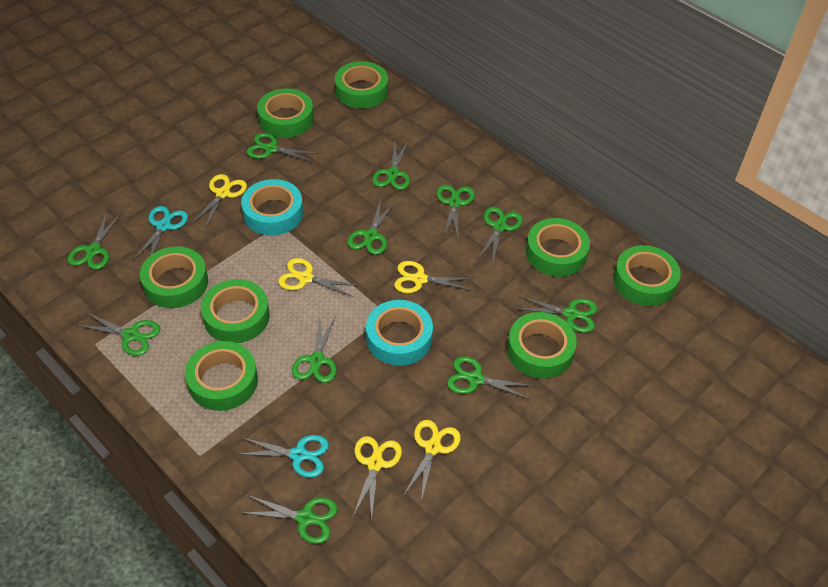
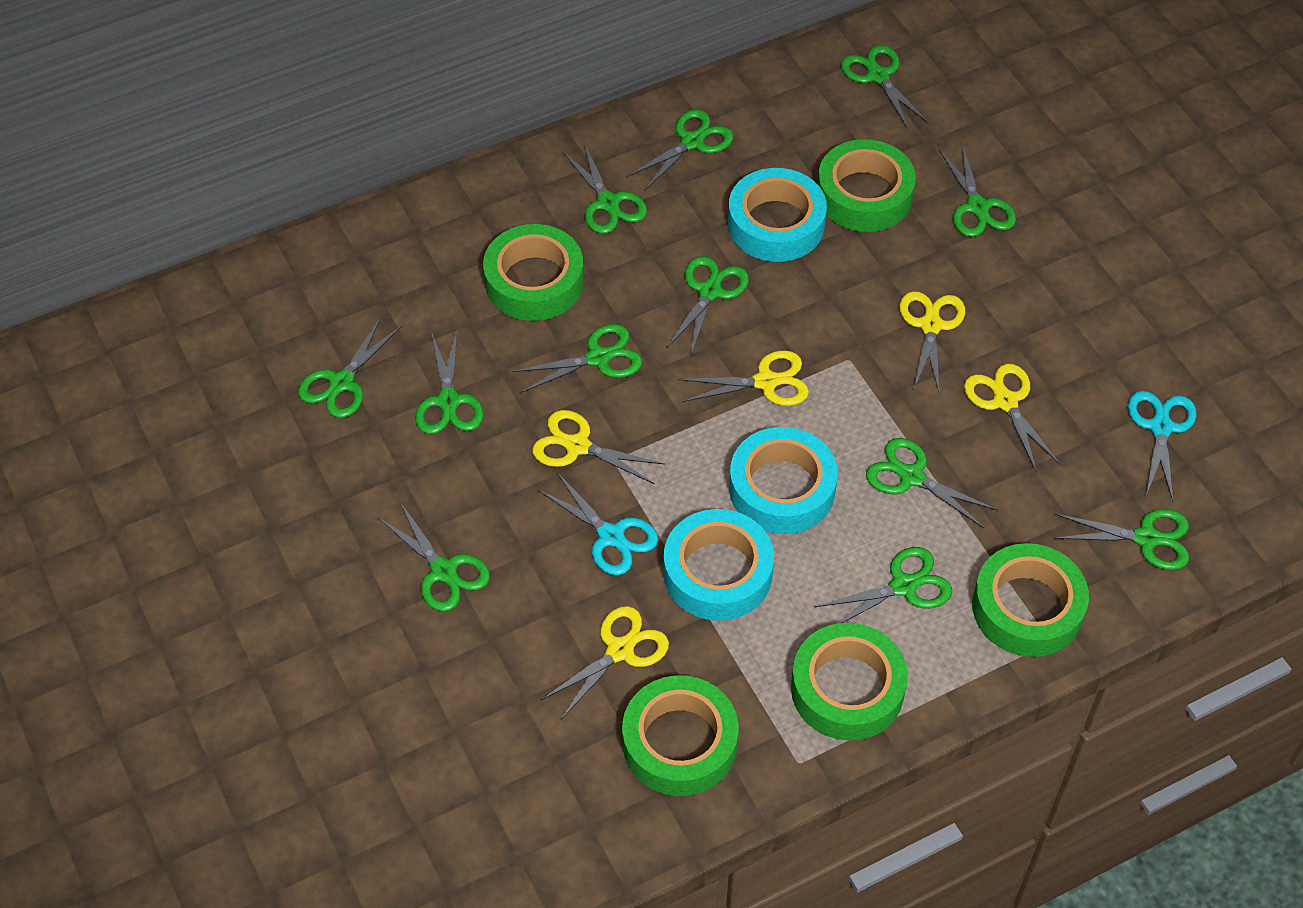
green scissors: [68,212,122,270] [77,312,160,356] [243,495,338,544] [247,133,319,163] [292,316,337,383] [347,199,395,255] [372,141,410,190] [436,185,475,240] [447,356,533,400] [478,207,523,261] [516,296,597,333] = 11 -> [298,317,402,418] [378,502,490,612] [415,330,483,434] [512,324,642,393] [562,143,647,234] [627,109,733,190] [666,256,749,358] [815,547,952,624] [841,45,929,129] [866,438,998,528] [939,144,1016,237] [1054,509,1189,570] = 12
green tape: [140,246,208,308] [185,341,258,411] [201,279,270,343] [257,88,314,138] [335,61,388,109] [507,312,577,379] [526,218,590,277] [613,245,681,306] = 8 -> [483,224,584,321] [622,676,739,796] [791,623,908,741] [817,139,916,232] [972,543,1089,657] = 5
turquoise tape: [241,179,303,236] [366,300,433,366] = 2 -> [664,509,774,621] [728,168,827,262] [729,427,838,534] = 3

